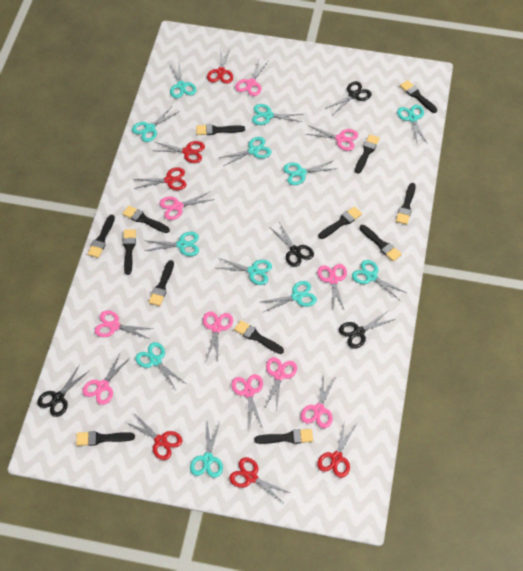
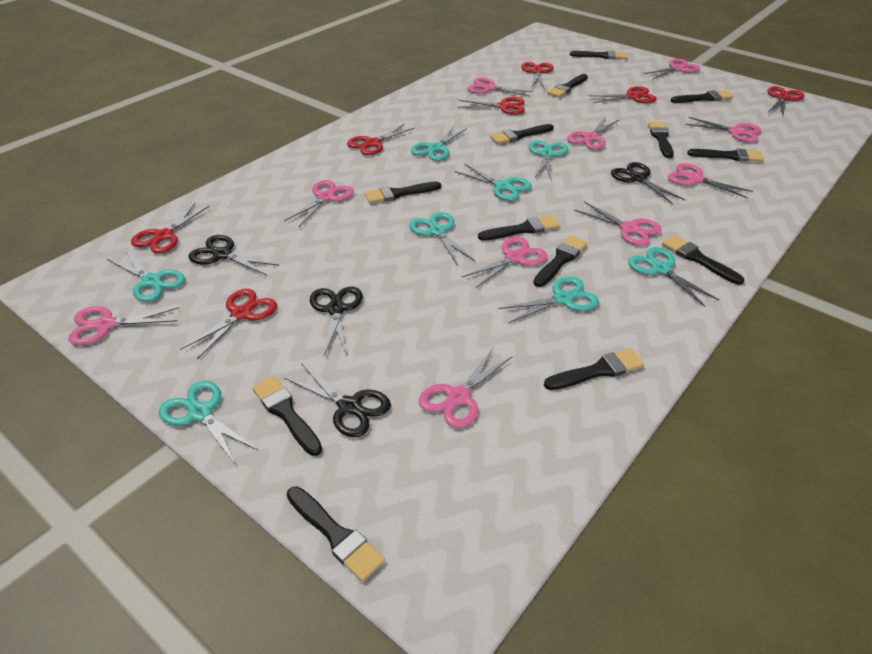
red scissors: [125,412,182,460] [134,167,186,190] [154,141,205,163] [207,47,233,84] [229,457,290,502] [317,420,356,478] = 6 -> [131,203,210,254] [180,289,277,359] [347,123,414,155] [458,97,525,115] [521,62,554,89] [588,86,657,103] [767,86,804,115] = 7
turquoise scissors: [132,106,178,142] [135,342,185,390] [145,232,199,256] [169,63,197,98] [190,420,223,478] [218,258,272,285] [219,137,271,166] [252,104,302,125] [261,281,317,312] [283,161,337,185] [352,260,407,299] [397,105,428,144] = 12 -> [107,250,185,302] [159,381,258,464] [409,212,475,265] [411,126,467,161] [454,164,532,201] [498,277,599,323] [529,140,568,181] [628,247,719,307] = 8

